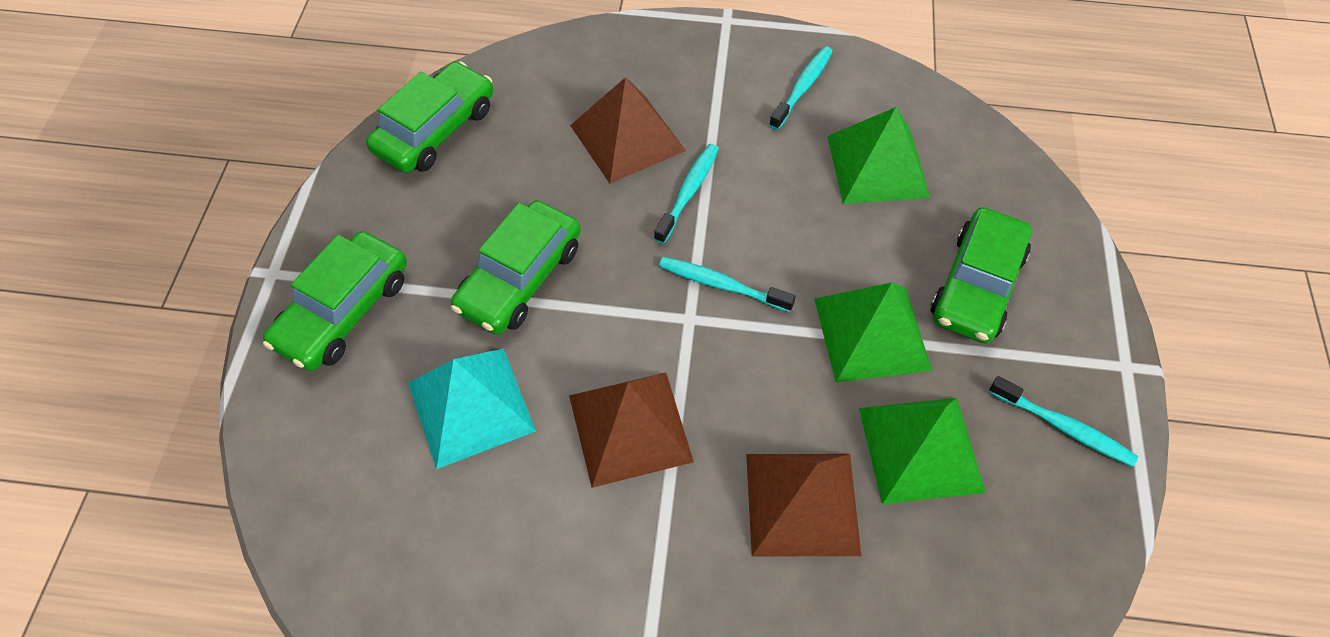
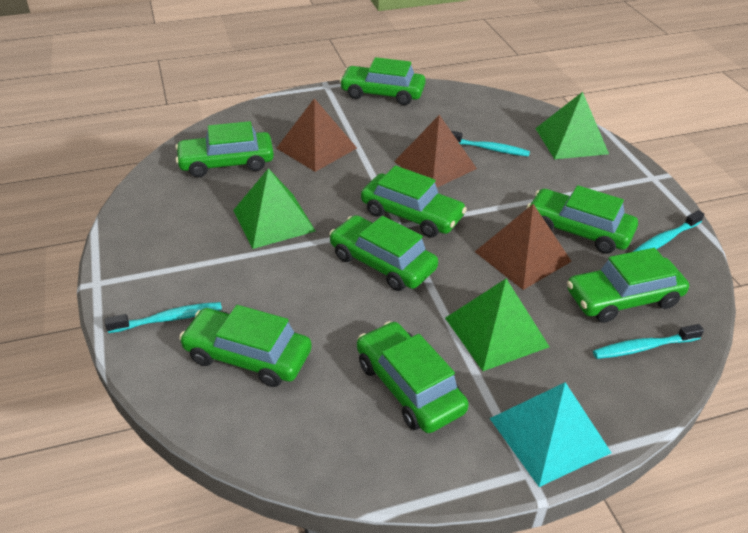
green car: [263,231,407,371] [366,61,493,173] [451,200,581,334] [931,207,1032,343] = 4 -> [175,121,274,177] [179,305,312,387] [329,215,438,291] [339,57,426,105] [357,321,469,433] [361,166,467,238] [526,185,638,254] [567,248,689,323] = 8

